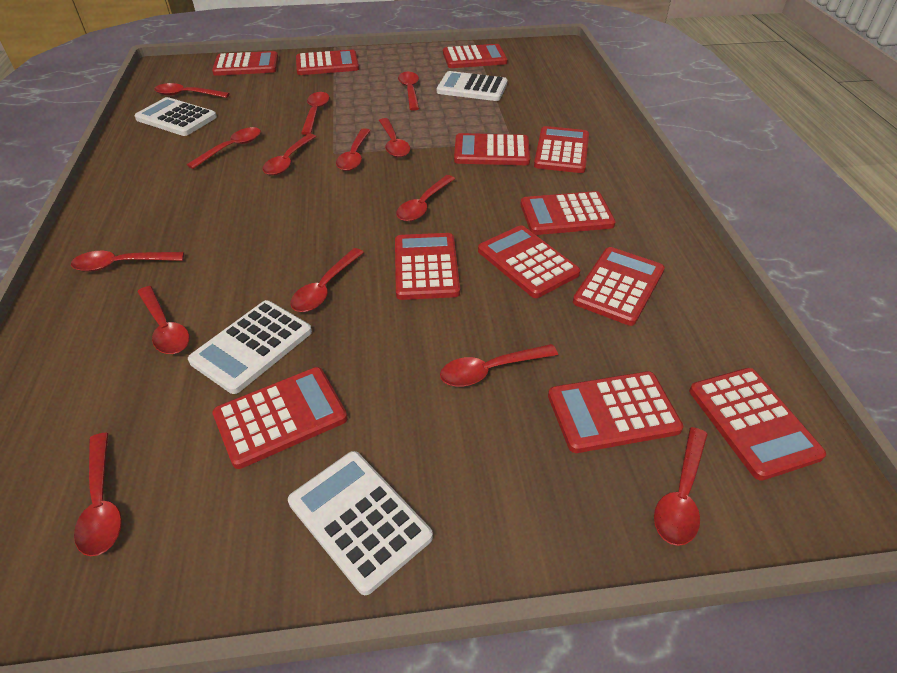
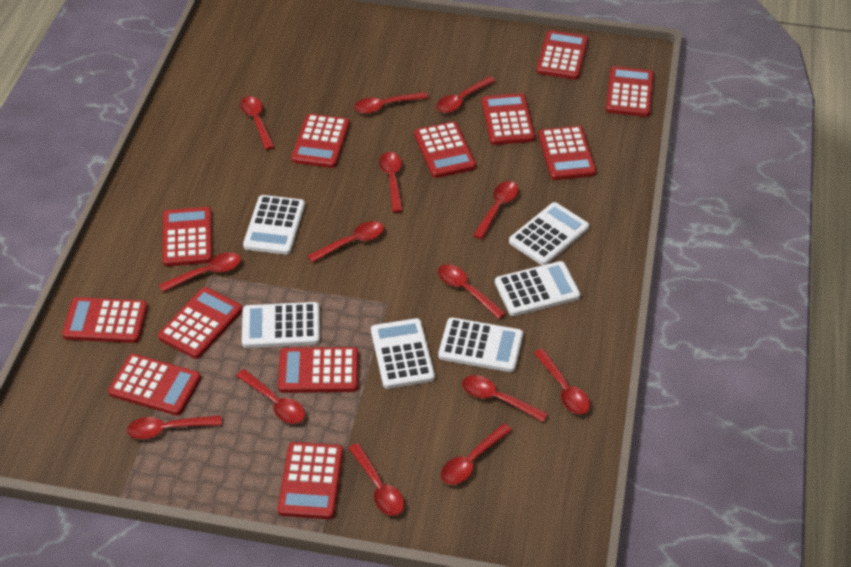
white calculator: [134,97,217,136] [188,300,312,394] [288,451,433,595] [437,71,507,101] = 4 -> [242,302,320,348] [243,195,305,255] [371,318,435,389] [438,318,523,372] [495,261,581,316] [509,202,589,265] = 6

